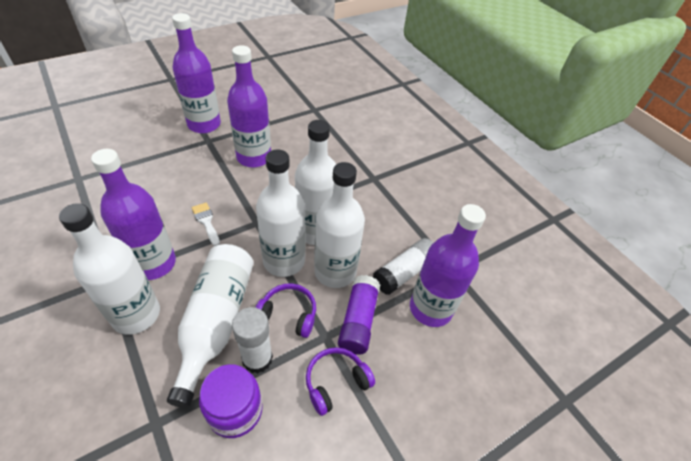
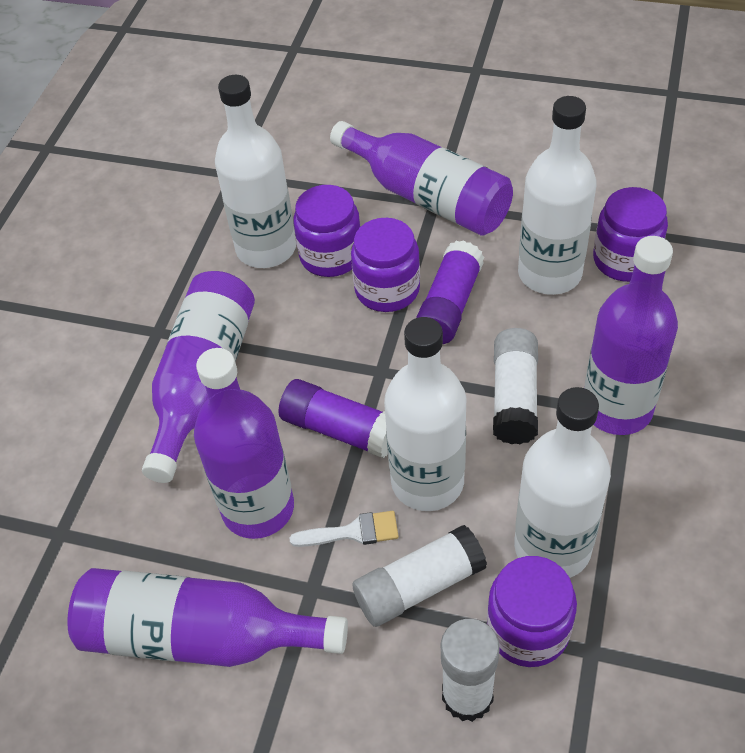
purple bottle: [91,149,176,280] [172,13,221,133] [227,45,271,167] [410,204,486,327] = 4 -> [67,568,348,667] [142,271,255,483] [194,348,294,539] [330,121,513,236] [584,236,678,435] = 5
purple glue stick: [338,275,380,355] = 1 -> [279,379,388,458] [416,241,484,344] = 2
purple headphones: [255,284,316,338] [306,347,375,416] = 2 -> none = 0
purple jar: [199,364,263,438] = 1 -> [293,185,361,277] [351,218,420,312] [487,556,577,667] [593,187,668,282] = 4
white bottle: [59,203,160,335] [167,244,254,408] [256,149,306,277] [295,120,336,245] [314,162,365,288] = 5 -> [215,75,296,268] [384,317,466,511] [514,387,611,578] [518,96,597,295] = 4
white glue stick: [232,307,273,374] [373,238,433,295] = 2 -> [352,525,487,627] [441,619,500,722] [493,328,538,444] = 3

